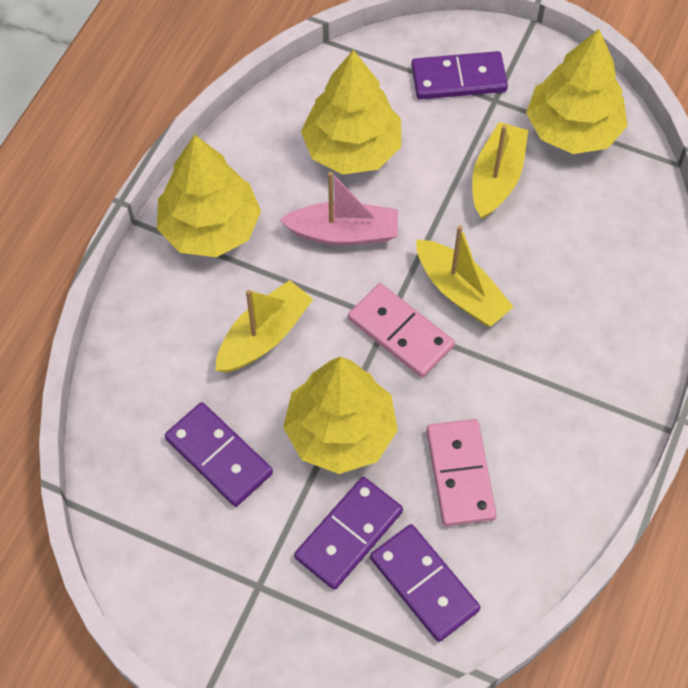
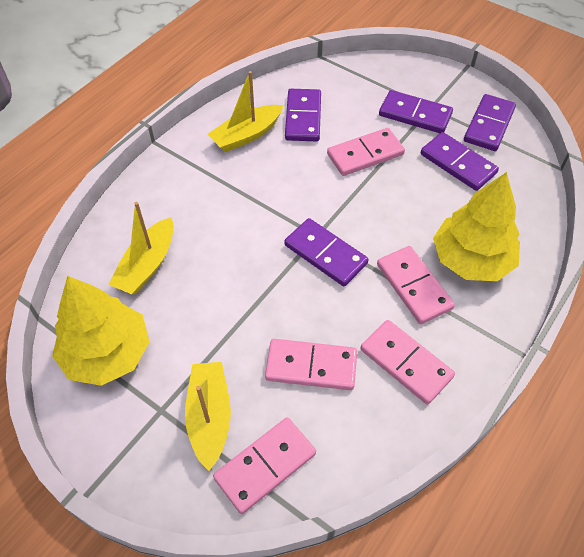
pink boat: [280,172,398,245] = 1 -> none = 0
pink domino: [348,283,455,378] [427,419,497,526] = 2 -> [213,417,316,514] [265,339,357,390] [327,128,405,176] [360,320,455,404] [377,246,455,324] = 5
purple domino: [165,402,273,507] [294,477,403,590] [370,524,481,642] [411,51,508,100] = 4 -> [284,218,369,286] [285,89,321,141] [379,90,453,133] [421,132,499,191] [464,94,516,151] = 5
yellow tree: [157,134,261,257] [283,357,398,474] [301,50,401,174] [526,29,627,154] = 4 -> [52,276,150,386] [433,172,520,281] = 2

